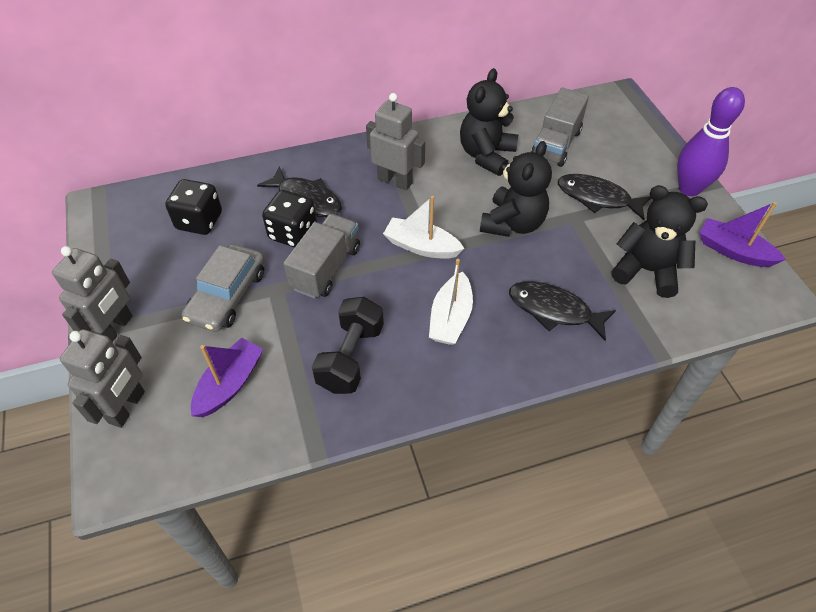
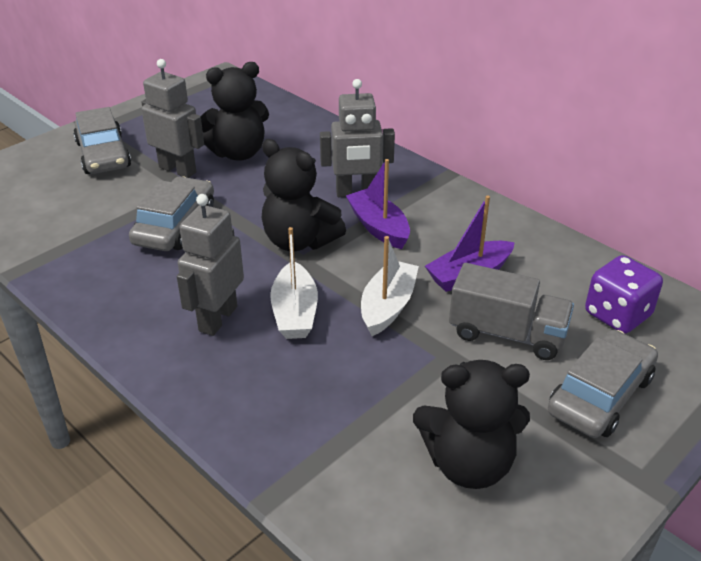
black dice: [165,179,222,235] [262,190,317,248] = 2 -> none = 0
black dumbbell: [312,297,384,394] = 1 -> none = 0
black fish: [257,166,342,217] [509,281,616,341] [558,174,651,220] = 3 -> none = 0
grey car: [182,244,265,332] = 1 -> [73,107,131,174] [129,176,214,251] [548,330,658,438] = 3
grey truck: [283,214,360,299] [531,88,589,167] = 2 -> [449,263,574,360] = 1
purple bowling pin: [677,87,745,196] = 1 -> none = 0
purple dice: none = 0 -> [585,255,663,334] = 1

